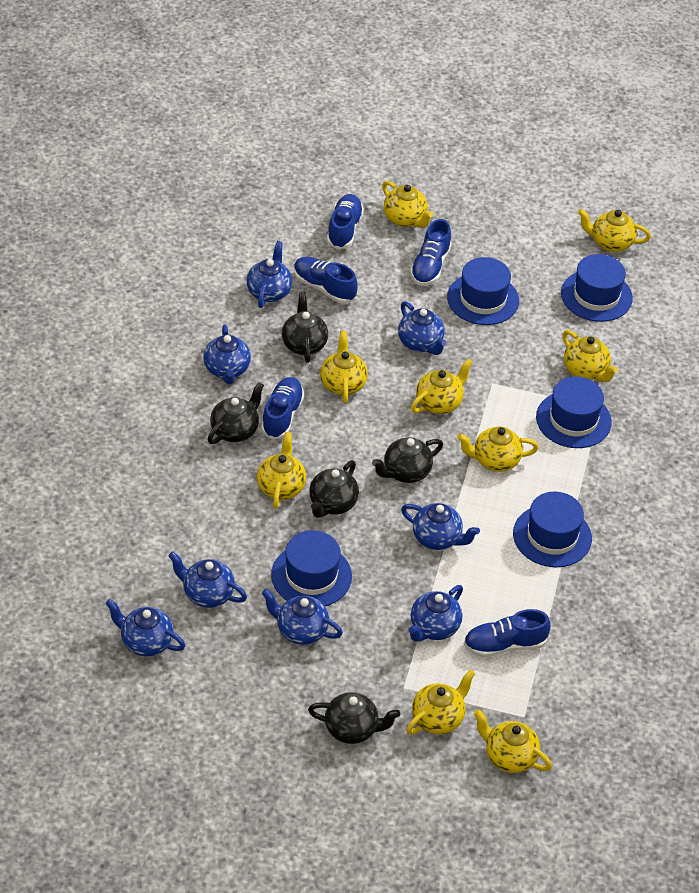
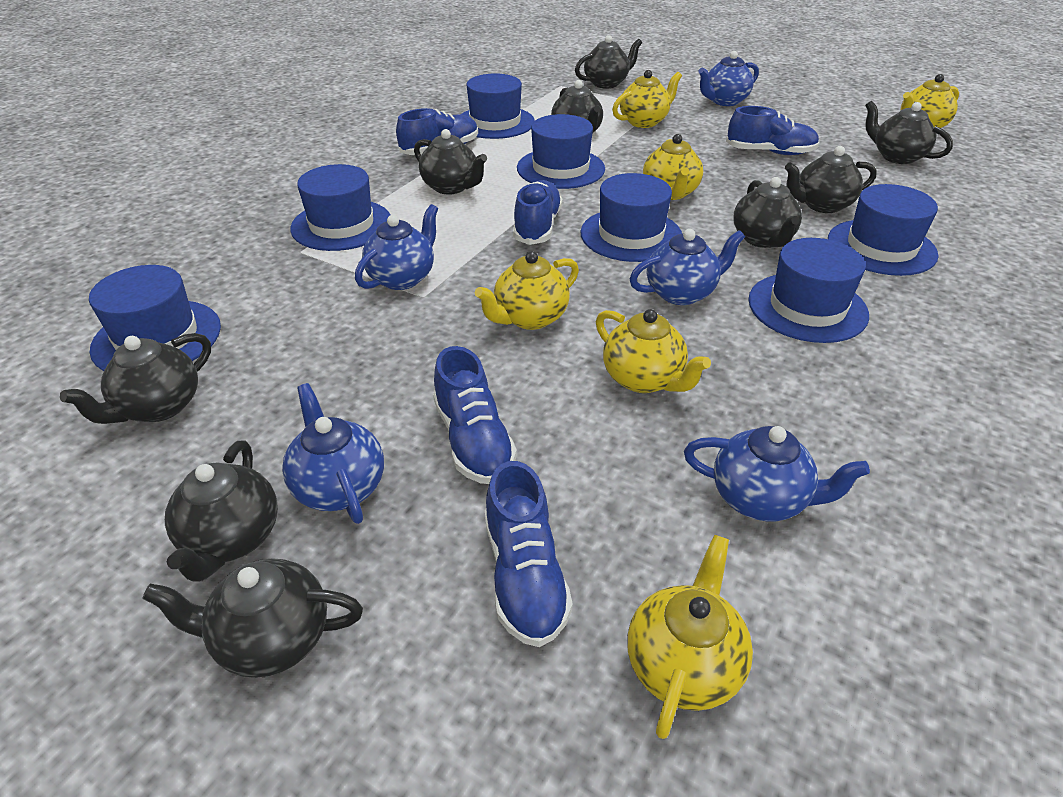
black teapot: [208,382,264,444] [282,292,328,363] [308,692,400,744] [309,460,359,518] [372,437,443,483] = 5 -> [60,333,211,424] [142,558,363,678] [165,441,278,582] [414,129,487,195] [551,80,603,134] [575,35,642,88] [734,177,802,248] [785,146,877,213] [865,101,953,164] = 9
blue hat: [271,530,352,606] [447,257,519,325] [513,491,592,567] [536,377,612,448] [561,254,633,322] = 5 -> [89,265,221,371] [290,164,390,251] [460,73,535,139] [517,114,605,189] [580,173,682,262] [748,238,869,343] [828,184,939,276] = 7
blue teapot: [106,599,185,657] [168,552,247,608] [203,325,251,384] [246,241,292,308] [262,589,343,645] [398,301,446,355] [401,503,480,550] [408,585,463,642] = 8 -> [282,383,384,524] [355,204,438,290] [630,229,745,305] [684,426,870,521] [698,51,759,106] = 5
yellow teapot: [257,432,306,509] [320,331,368,403] [382,181,433,228] [406,669,475,734] [411,358,473,414] [457,426,539,472] [474,709,552,773] [562,330,618,382] [578,209,651,252] = 9 -> [475,251,579,330] [596,309,711,393] [612,70,682,128] [627,535,753,739] [643,134,703,200] [901,74,959,128] = 6

